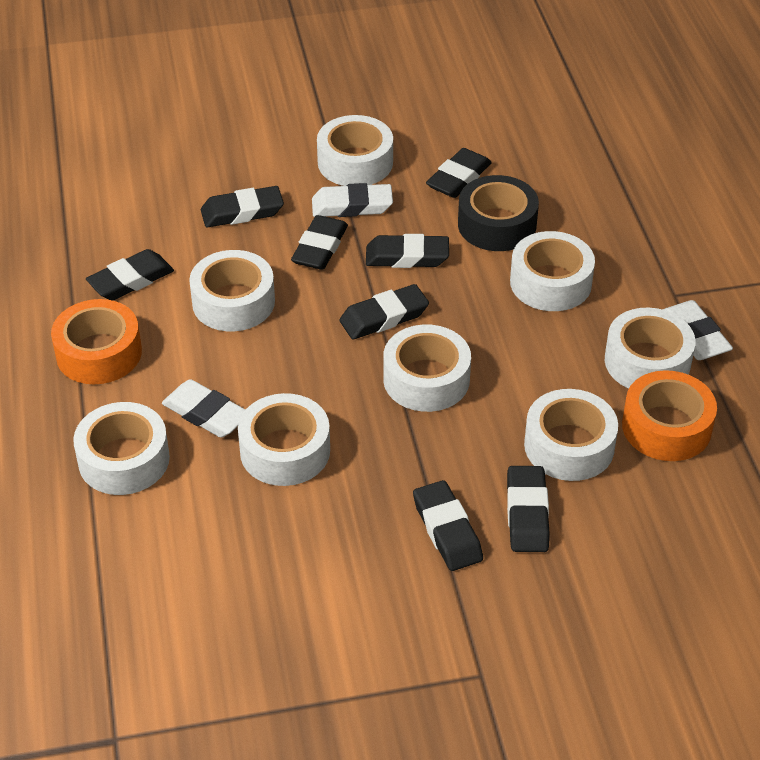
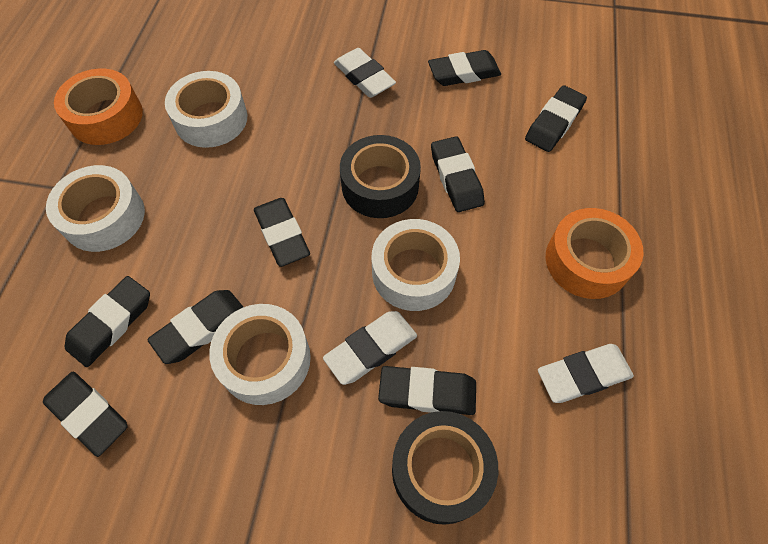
black tape: [458,175,539,251] = 1 -> [340,135,421,218] [392,411,498,525] = 2
white tape: [73,402,170,495] [189,250,275,331] [238,393,330,486] [317,115,393,186] [383,325,471,412] [510,231,595,311] [524,389,618,481] [605,308,696,388] = 8 -> [46,165,145,252] [165,71,247,148] [209,304,311,405] [372,219,460,311] = 4

